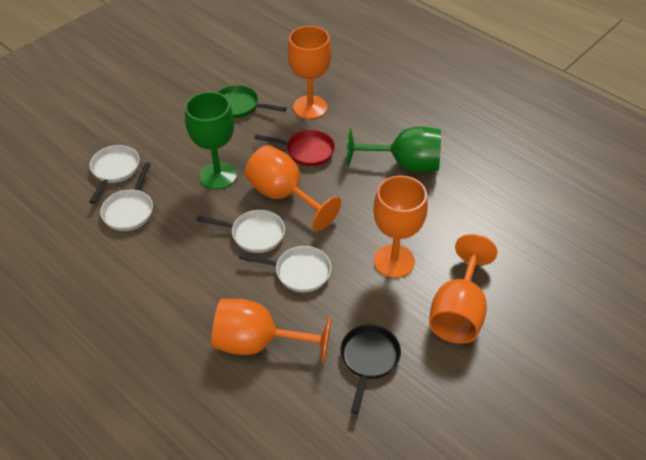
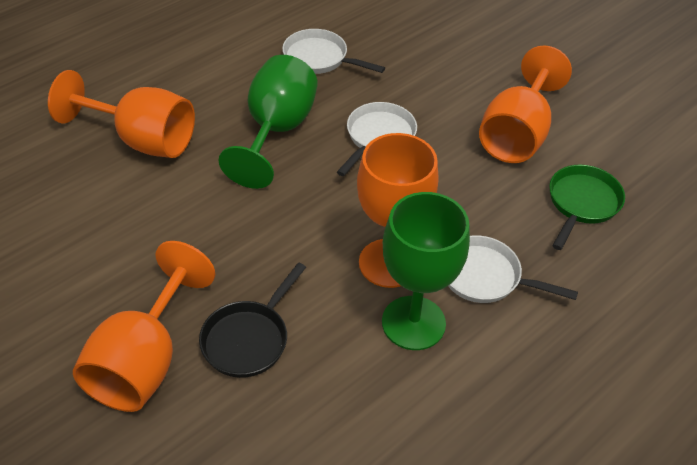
orange goblet: [212,299,331,364] [245,145,341,231] [287,26,332,119] [373,175,428,278] [429,234,497,344] = 5 -> [48,70,195,158] [73,241,215,412] [357,133,439,288] [479,45,572,163] = 4
red pan: [254,130,335,166] = 1 -> none = 0
white pan: [89,145,140,204] [100,162,153,231] [196,210,285,253] [239,246,331,293] = 4 -> [282,29,385,74] [337,102,417,176] [448,236,578,303] = 3

